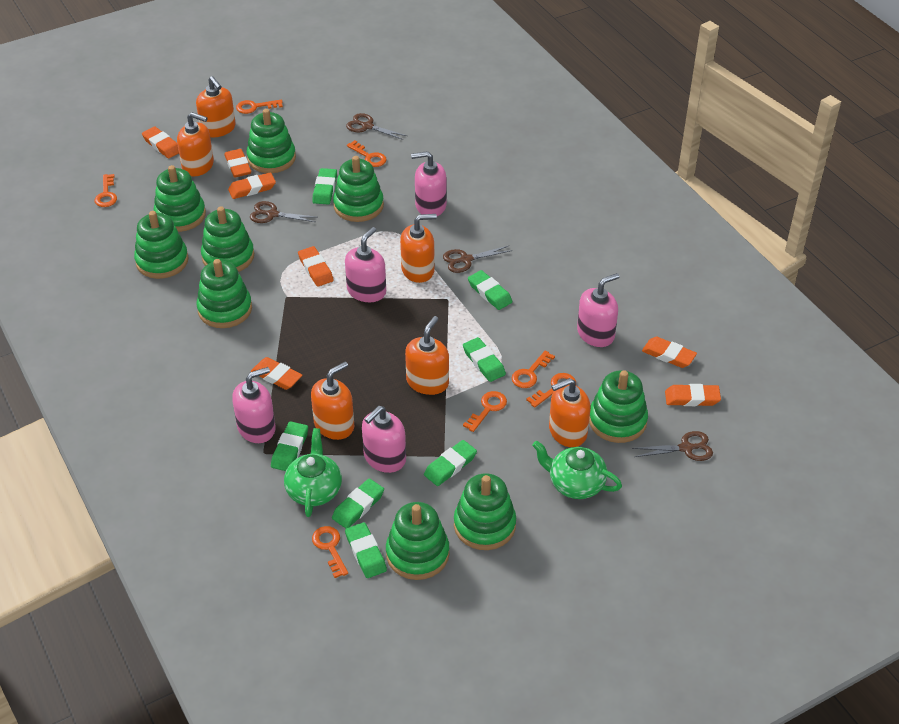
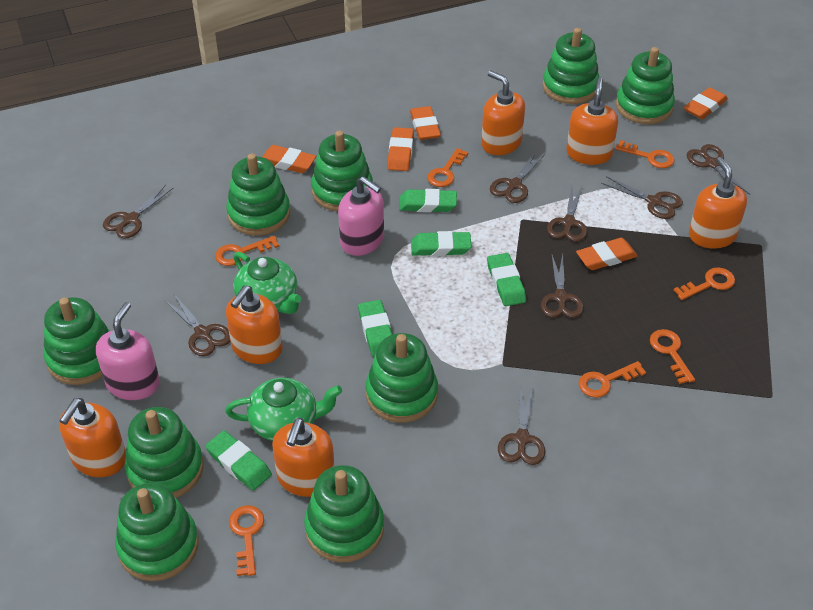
brown scissors: [250,201,316,223] [346,113,407,140] [443,246,513,273] [632,431,713,461] = 4 -> [103,185,174,239] [164,294,230,356] [490,152,545,203] [498,387,545,465] [541,254,584,318] [547,184,587,242] [601,176,683,219] [687,144,750,195] = 8
green eraser: [271,422,308,471] [312,168,337,204] [332,478,384,528] [345,522,387,578] [424,440,477,486] [463,337,506,382] [468,270,512,310] = 7 -> [205,431,272,491] [358,300,393,357] [399,189,457,212] [411,231,472,256] [487,253,526,306] = 5
orange eraser: [142,126,179,158] [224,149,251,177] [228,172,276,199] [251,357,302,390] [298,246,334,287] [642,337,697,368] [665,384,721,406] = 7 -> [262,145,316,173] [387,127,414,171] [410,106,441,140] [576,238,637,270] [684,87,728,119] = 5
pink soap dispenser: [232,367,276,443] [345,227,386,302] [362,406,406,473] [411,151,447,216] [577,273,619,347] = 5 -> [96,302,160,400] [338,176,384,256] = 2

